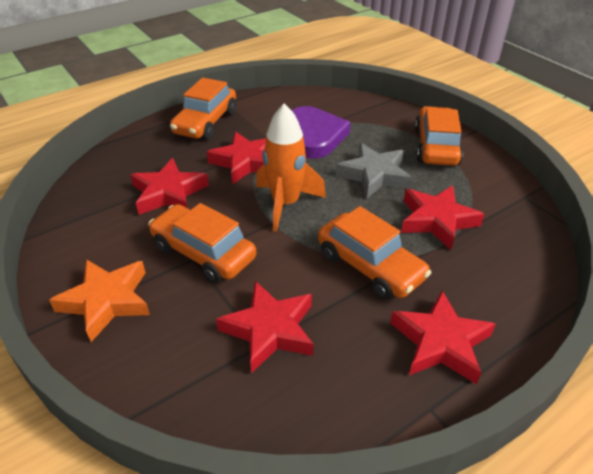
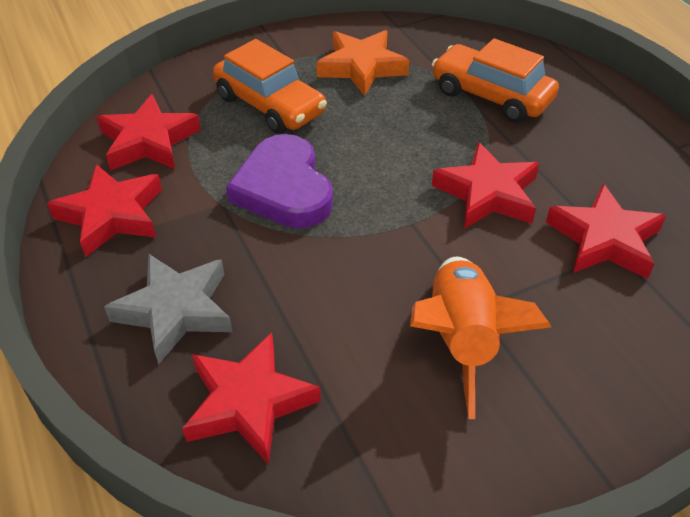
orange car: [148,203,256,283] [170,77,236,140] [318,206,431,300] [415,106,463,166] = 4 -> [213,39,327,134] [432,38,559,123] = 2

